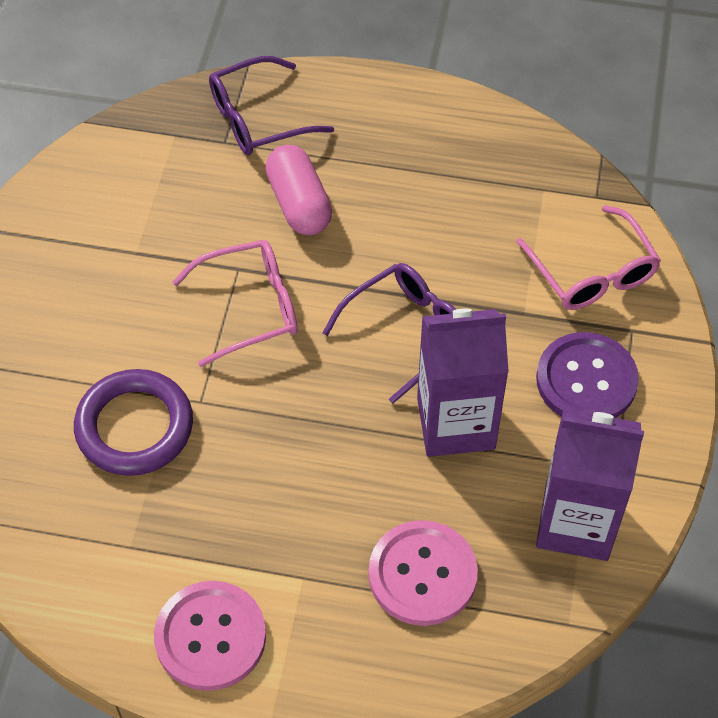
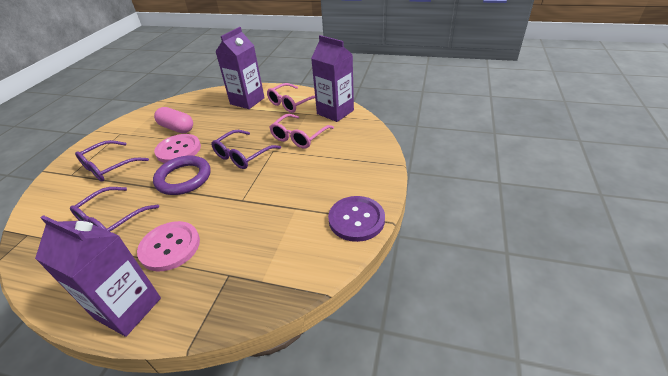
purple carton: [417,309,509,457] [536,409,644,561] = 2 -> [35,215,161,337] [215,27,265,109] [311,35,354,122] = 3
purple glasses: [209,56,334,155] [322,263,456,404] = 2 -> [70,187,159,231] [75,140,149,182] [211,130,281,169] = 3

